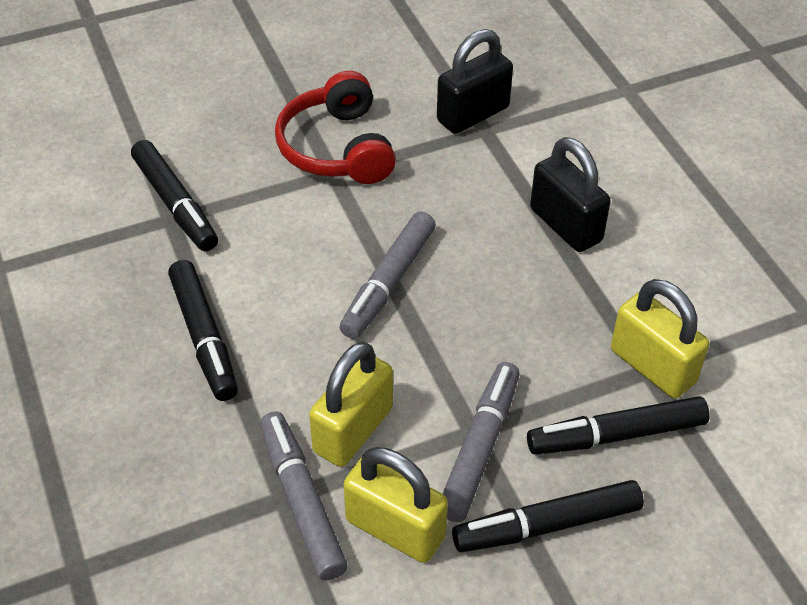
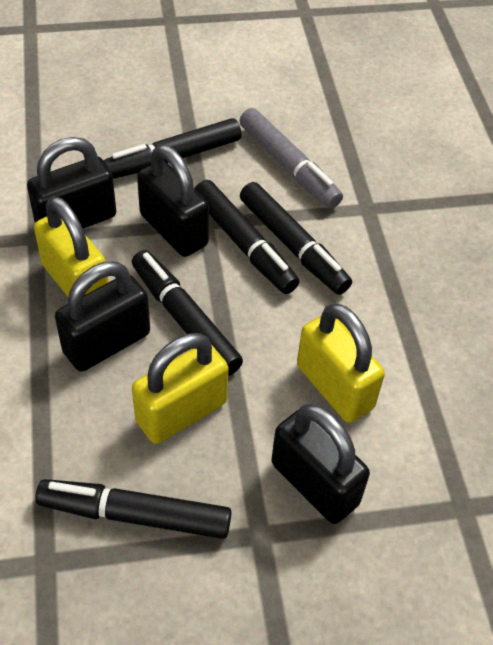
black marker: [131,140,218,251] [168,260,238,401] [452,480,644,552] [527,396,710,455] = 4 -> [35,479,232,539] [103,118,242,179] [132,250,243,376] [195,180,299,294] [240,182,352,295] = 5
black padlock: [437,29,513,134] [530,137,611,252] = 2 -> [27,137,116,229] [55,262,150,372] [137,144,209,257] [271,404,370,524] = 4
grey marker: [260,411,348,581] [339,212,436,339] [442,362,520,522] = 3 -> [240,108,343,208] = 1
red headphones: [275,71,396,184] = 1 -> none = 0

